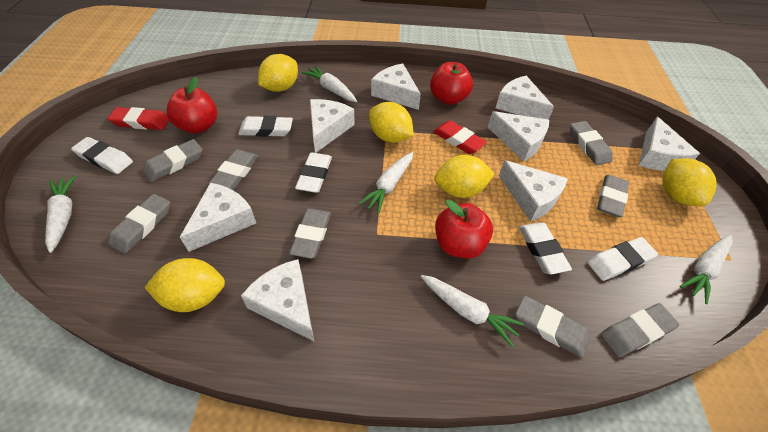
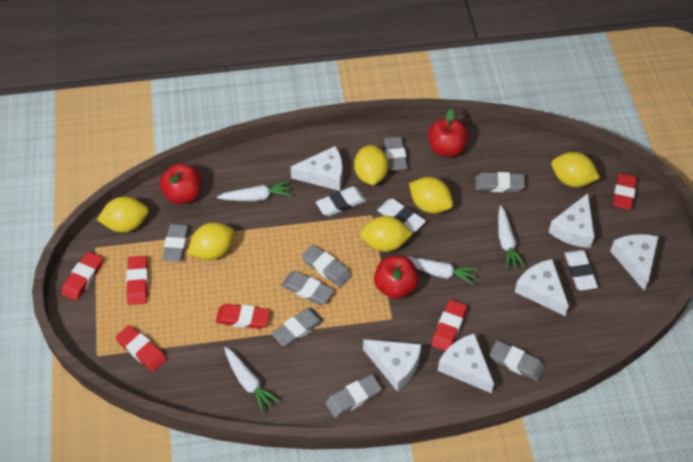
red eraser: [108,107,169,130] [433,120,487,154] = 2 -> [61,251,103,301] [116,325,167,372] [126,256,148,305] [216,304,270,329] [431,300,467,351] [613,173,637,210] = 6
white carrot: [45,175,76,253] [301,65,357,102] [358,152,413,214] [421,275,525,347] [680,235,733,304] = 5 -> [217,180,292,201] [224,347,280,413] [407,257,479,285] [498,205,526,270] = 4
white cheese: [180,183,256,252] [241,259,314,341] [310,99,355,153] [371,64,421,110] [488,111,549,161] [496,76,554,120] [499,160,568,221] [639,117,700,171] = 8 -> [291,146,343,191] [363,339,421,392] [438,333,494,393] [515,259,569,316] [549,193,595,248] [610,234,658,291] = 6
white eraser: [71,137,133,174] [238,116,293,137] [295,152,332,193] [519,223,572,274] [588,237,658,281] = 5 -> [316,186,367,216] [377,198,426,233] [564,250,598,291] = 3
yellow lemon: [144,258,225,312] [258,54,298,92] [369,102,414,143] [434,155,495,198] [663,159,717,206] = 5 -> [97,197,149,232] [187,222,235,260] [354,145,389,185] [360,216,413,252] [409,177,453,213] [551,152,600,187] = 6

